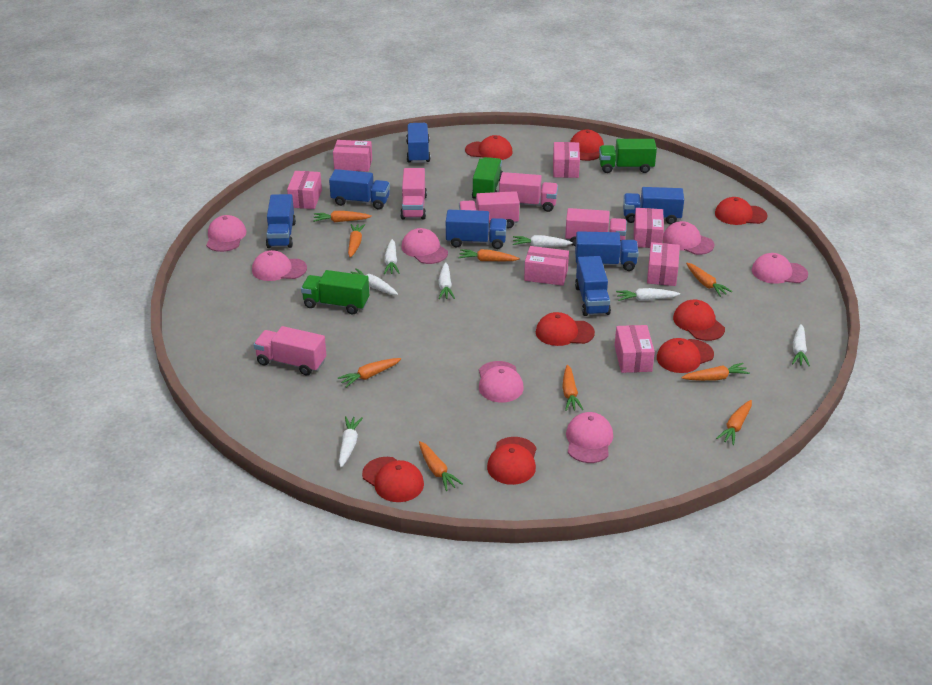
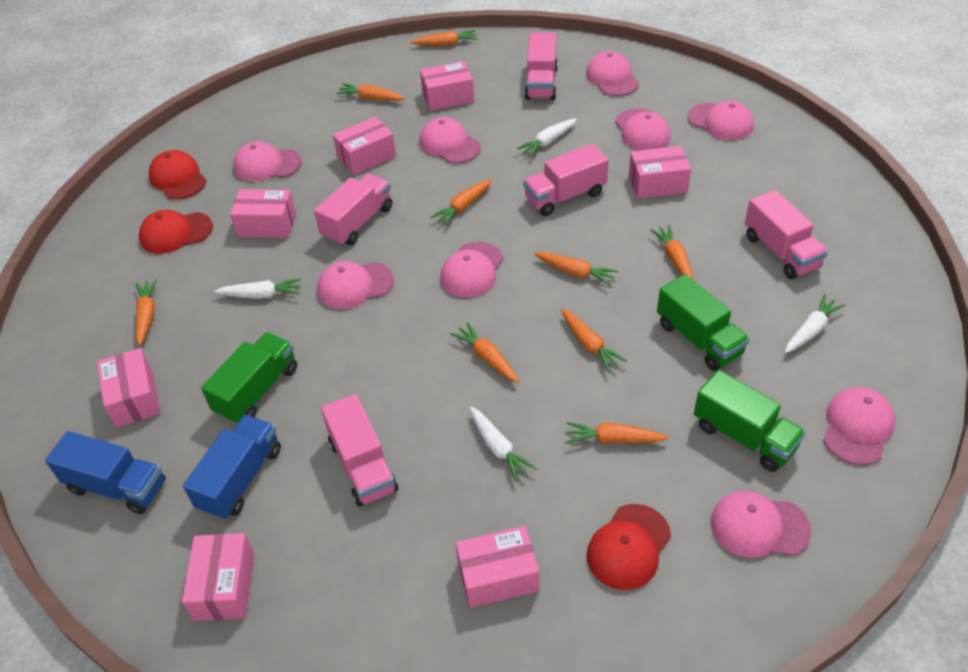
blue truck: [266,194,296,248] [329,169,390,210] [406,123,430,163] [446,210,507,249] [575,231,639,271] [575,256,611,316] [623,187,684,224] = 7 -> [45,431,166,514] [183,415,281,520] = 2
pink cap: [206,215,246,252] [252,250,307,281] [401,228,448,264] [479,361,524,402] [566,412,613,463] [663,221,715,255] [752,253,808,284] = 7 -> [233,141,301,182] [317,261,394,309] [419,117,481,163] [440,242,503,297] [586,51,639,96] [615,109,671,151] [688,101,754,140] [711,491,811,558] [823,387,895,465] = 9
red cap: [362,457,424,502] [465,135,513,160] [487,437,536,485] [536,312,595,346] [570,130,604,161] [657,338,714,373] [673,300,725,341] [715,197,767,225] = 8 -> [139,210,213,254] [149,150,206,199] [587,504,671,590] = 3
white carrot: [339,416,363,467] [350,268,398,295] [384,239,399,274] [439,262,455,299] [513,235,573,247] [616,288,680,301] [792,324,810,366] = 7 -> [214,278,302,299] [470,407,537,482] [517,119,577,157] [785,294,845,353] = 4

